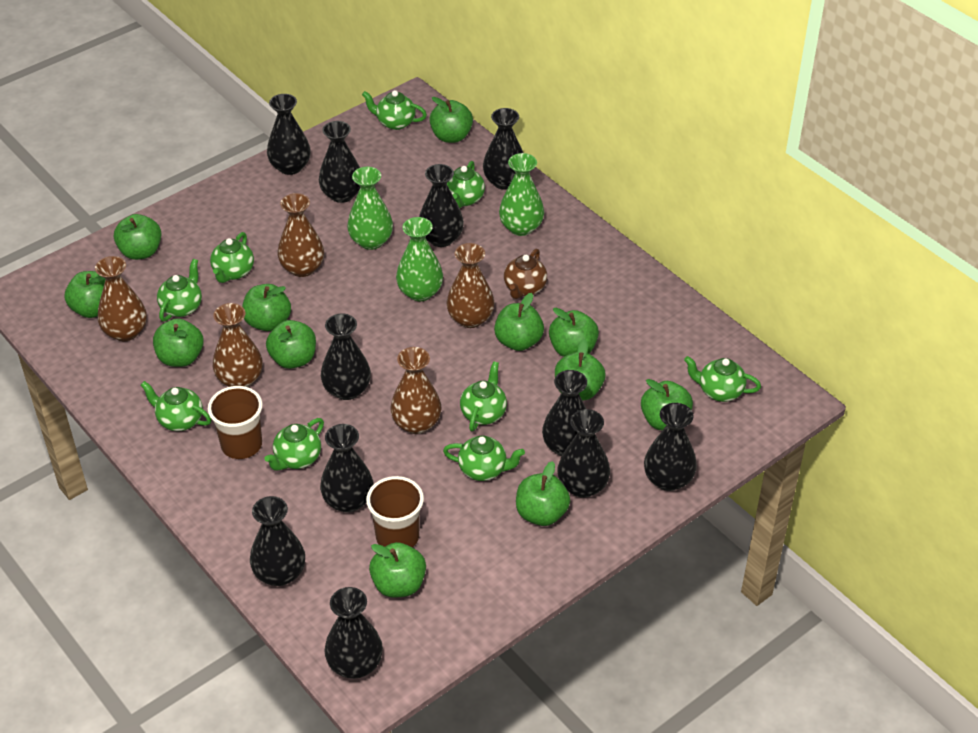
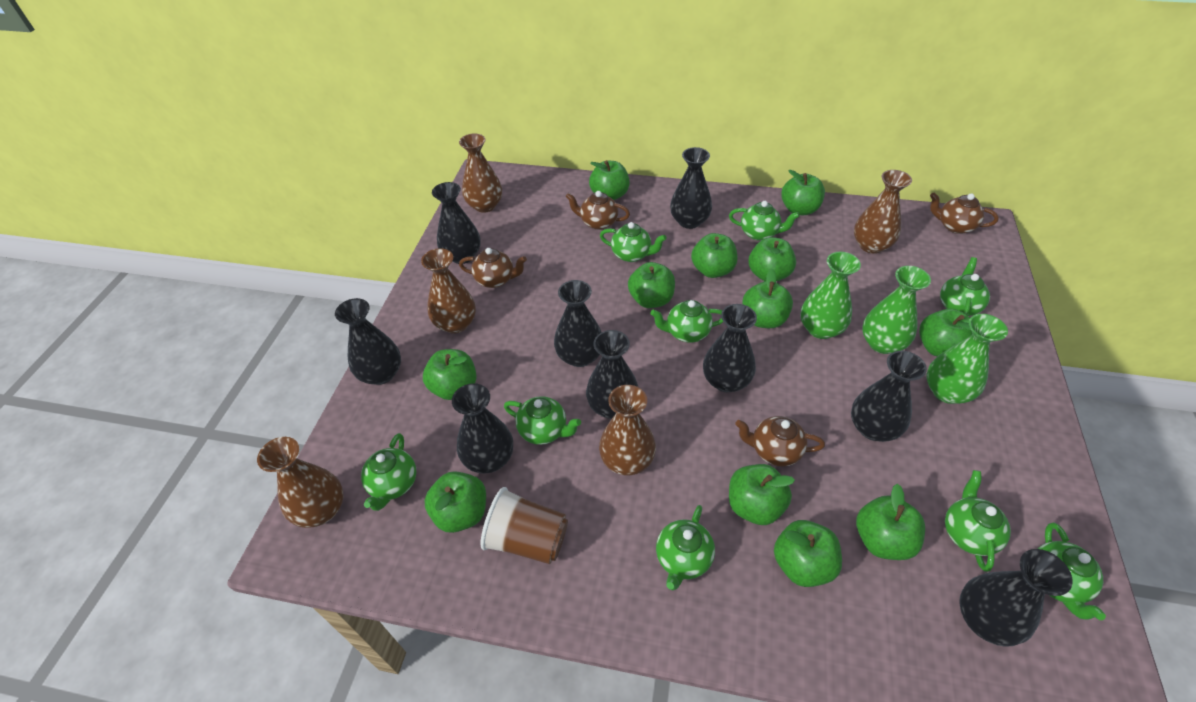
black vase: [250,496,305,586] [267,94,311,175] [319,121,360,203] [320,424,374,513] [321,314,371,400] [324,587,383,679] [419,164,464,247] [483,108,523,190] [542,370,587,456] [557,409,610,498] [644,403,697,491] = 11 -> [335,298,401,385] [432,182,481,264] [452,383,513,474] [554,280,601,367] [586,330,638,419] [670,147,712,229] [703,304,757,392] [851,351,927,442] [959,549,1073,647] = 9
brown cup: [208,386,263,459] [366,476,424,548] = 2 -> [480,487,568,564] = 1
brown teapot: [504,249,547,299] = 1 -> [459,248,527,288] [566,191,630,230] [735,416,825,467] [930,193,999,234] = 4

